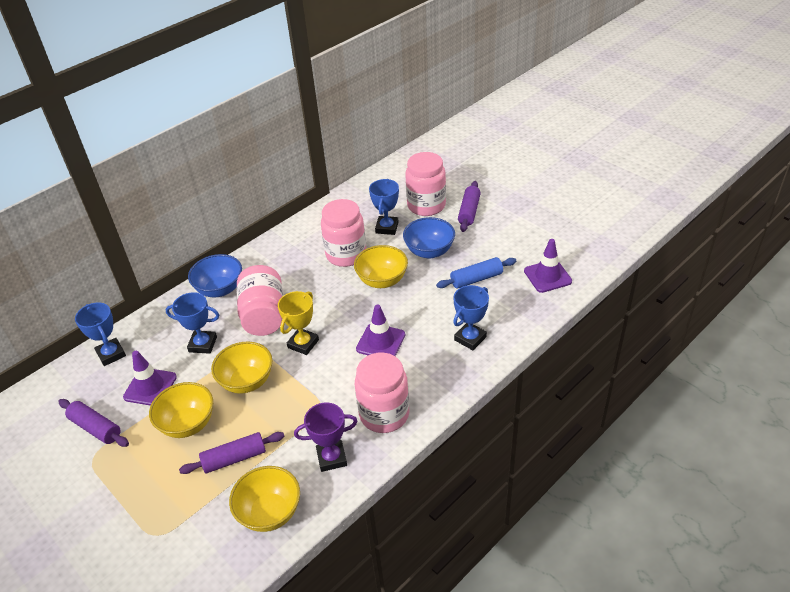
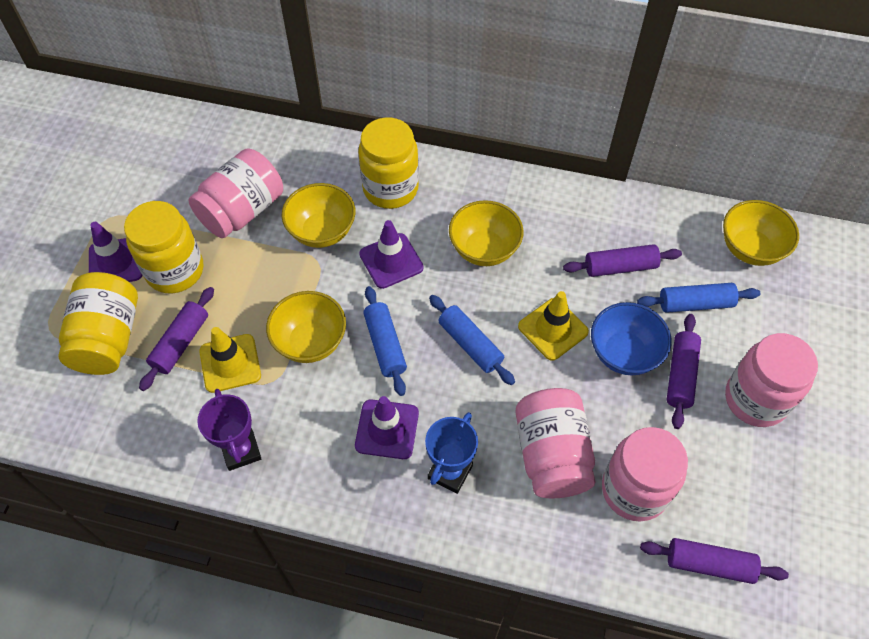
blue bowl: [188,254,242,297] [403,217,455,259] = 2 -> [591,302,672,375] = 1
blue rolling pin: [436,257,516,289] = 1 -> [363,286,407,396] [429,295,515,385] [637,283,760,313] = 3
blue trophy: [75,302,126,366] [165,292,219,354] [369,179,399,235] [453,285,489,350] = 4 -> [425,412,478,494] = 1
purple rolling pin: [58,399,129,447] [179,432,284,474] [458,181,481,232] = 3 -> [139,287,214,391] [563,244,682,277] [640,538,789,584] [667,314,701,429] = 4
yellow jar: none = 0 -> [58,272,138,375] [124,201,203,293] [358,118,419,209] = 3
yellow traffic cone: none = 0 -> [199,327,261,393] [518,291,589,361] = 2
yellow trophy: [278,291,319,355] = 1 -> none = 0

